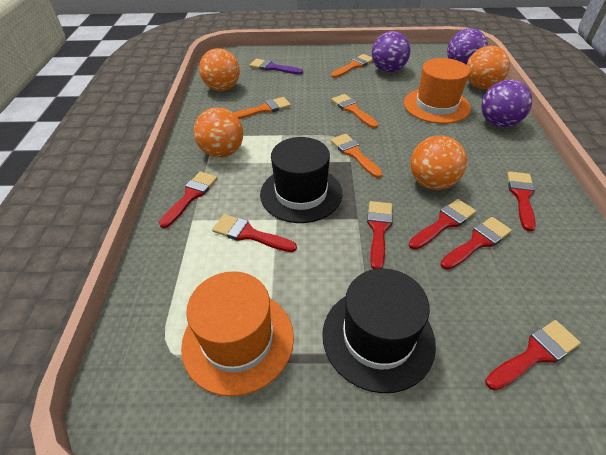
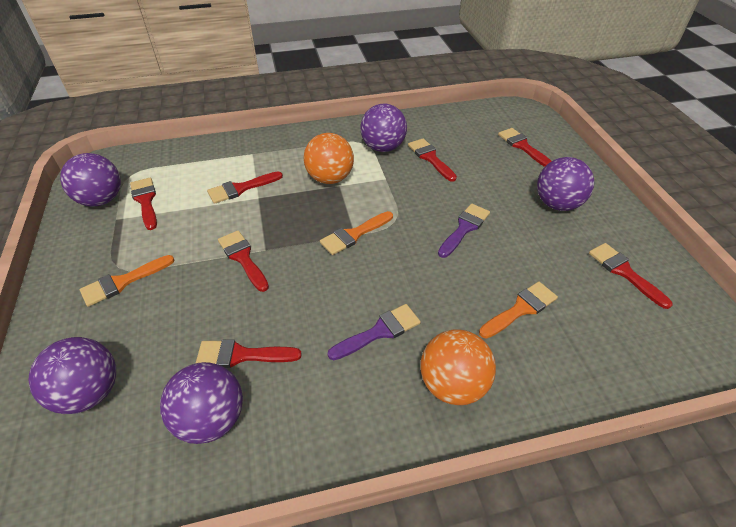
black hat: [260,137,342,223] [322,268,436,393] = 2 -> none = 0
orange ball: [194,107,243,158] [199,48,240,91] [410,135,467,190] [467,46,510,89] = 4 -> [303,133,354,184] [420,329,496,405] = 2
orange brush: [234,97,291,119] [331,54,373,78] [331,94,378,128] [331,134,383,178] = 4 -> [80,255,174,307] [320,211,393,255] [479,282,558,339] = 3
orange hat: [181,271,294,396] [404,58,471,124] = 2 -> none = 0
purple ball: [372,31,410,73] [447,28,488,65] [481,80,532,127] = 3 -> [28,337,116,414] [60,153,121,207] [160,362,243,444] [361,104,407,152] [537,157,594,211] = 5
purple brush: [250,59,303,74] = 1 -> [327,304,421,360] [438,204,490,258] = 2

